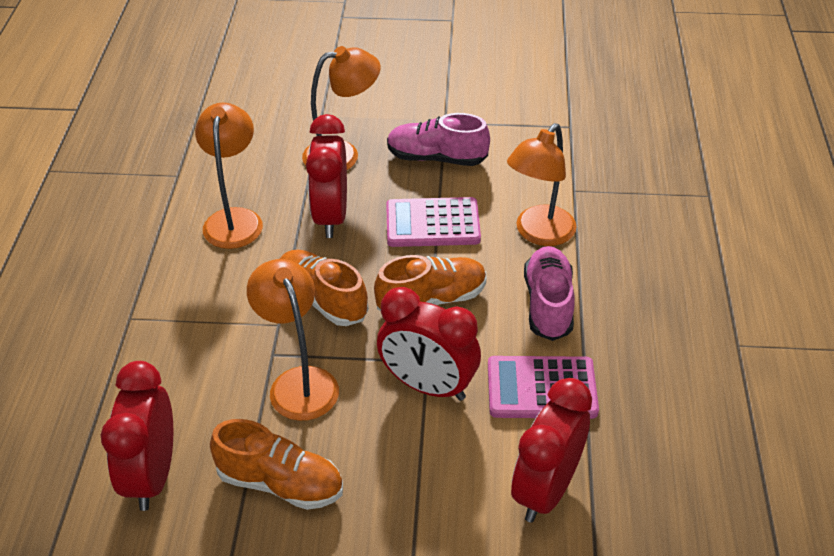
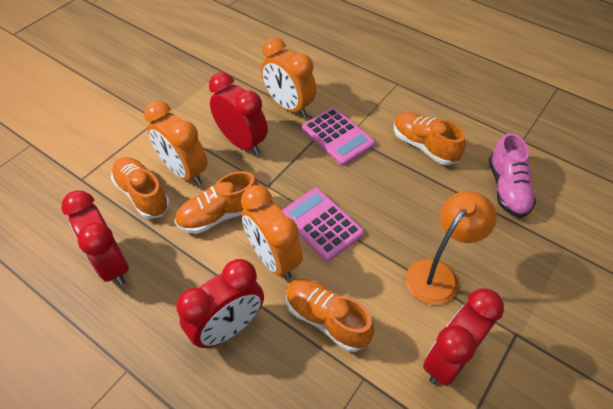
orange clock: none = 0 -> [144,101,207,185] [241,185,303,280] [261,37,316,118] = 3
orange lamp: [195,102,263,249] [247,259,339,421] [302,46,381,170] [507,123,577,246] = 4 -> [406,191,497,305] = 1
orange shoe: [210,419,343,510] [280,250,368,326] [374,255,486,311] = 3 -> [111,157,170,219] [175,171,259,234] [286,279,374,352] [394,112,466,165] = 4
pink shoe: [387,113,490,166] [524,246,575,341] = 2 -> [489,133,536,218] = 1

